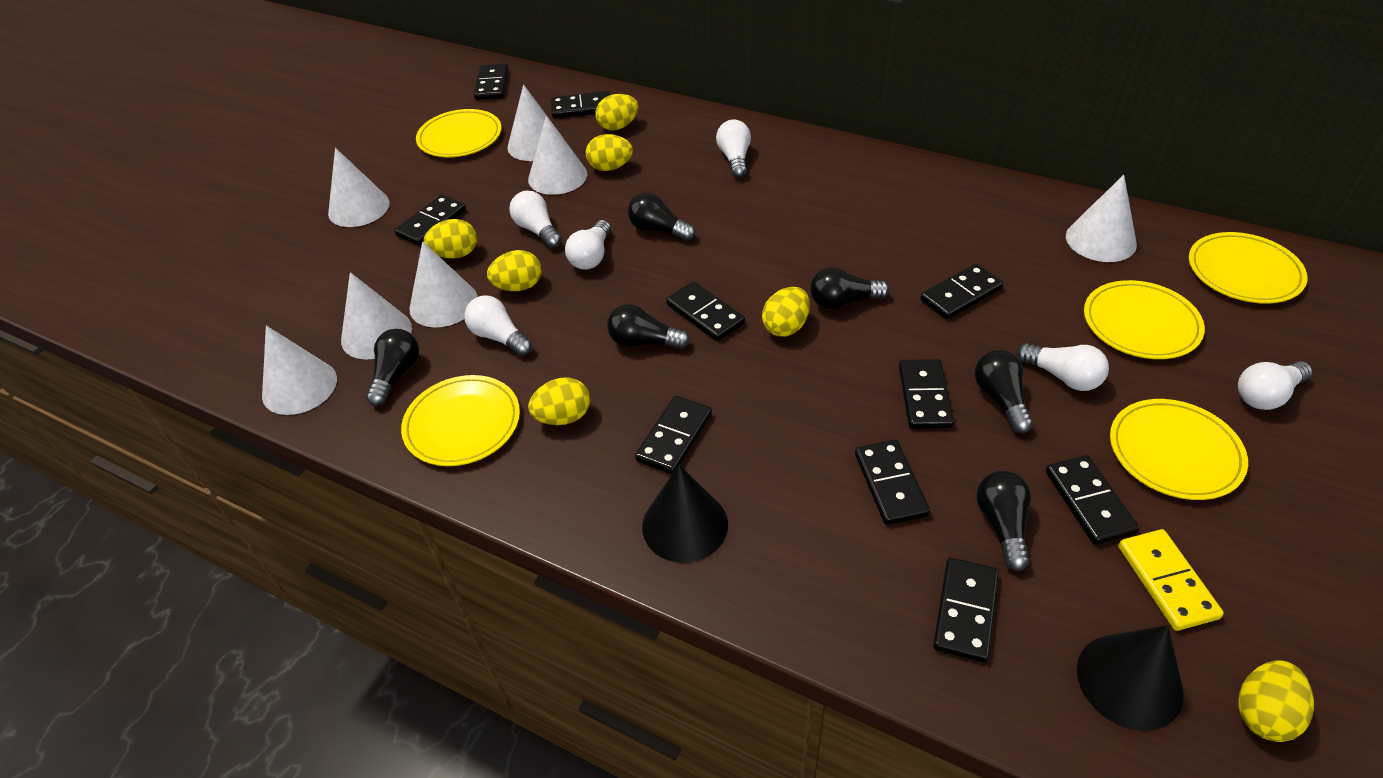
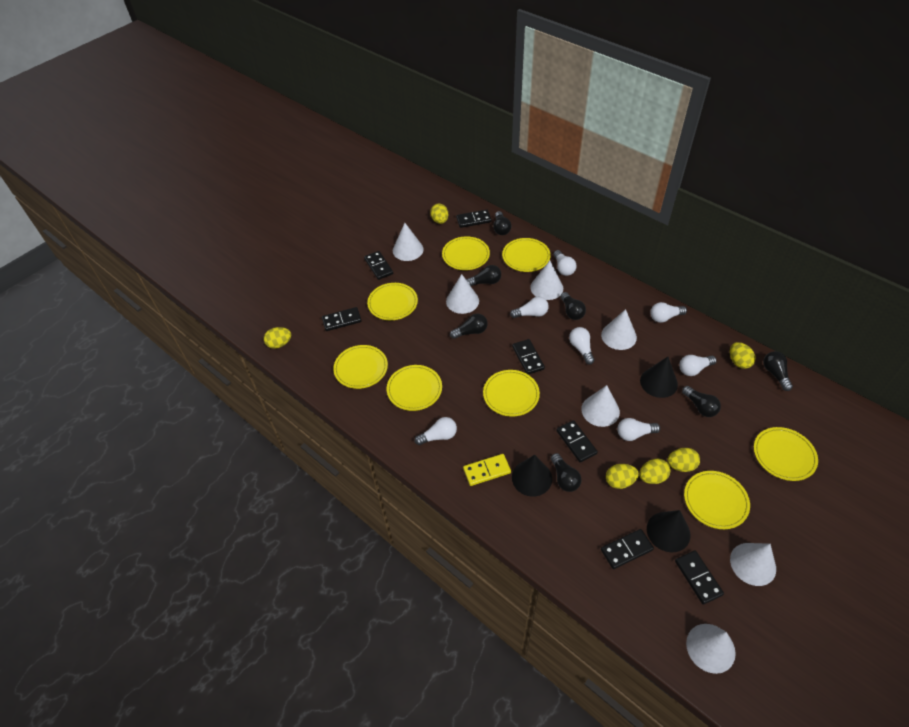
black cone: [642,465,728,563] [1077,625,1184,731] = 2 -> [512,455,552,497] [640,357,678,398] [647,510,690,552] = 3
black domino: [394,195,466,246] [474,64,508,100] [551,91,610,118] [635,396,712,474] [666,281,745,341] [855,440,930,525] [899,359,954,429] [921,264,1003,320] [933,558,999,663] [1046,455,1139,545] = 10 -> [322,307,362,331] [364,251,393,280] [456,210,492,228] [512,339,545,374] [556,420,598,462] [601,529,654,569] [675,551,724,604] = 7
black light bulb: [366,329,419,406] [607,304,690,349] [628,192,695,241] [810,267,890,309] [975,350,1033,433] [976,471,1031,571] = 6 -> [450,313,488,339] [466,265,501,286] [493,211,511,235] [551,453,582,492] [560,292,586,320] [682,386,721,417] [763,351,793,391] = 7
white light bulb: [464,296,532,356] [509,191,562,248] [565,220,611,270] [716,120,751,178] [1017,343,1109,391] [1238,361,1312,410] = 6 -> [415,417,457,445] [510,297,549,318] [553,250,577,276] [569,327,595,365] [618,418,660,441] [650,302,687,323] [679,355,717,376] = 7
yellow egg: [424,219,477,259] [487,250,542,291] [528,377,590,425] [586,134,633,171] [595,94,638,131] [762,287,810,337] [1238,660,1314,742] = 7 -> [264,327,291,349] [430,204,448,224] [606,464,639,489] [639,459,671,484] [667,448,700,472] [730,342,756,369] = 6
yellow plate: [401,375,520,466] [416,109,502,157] [1084,280,1205,359] [1110,399,1248,500] [1189,232,1307,304] = 5 -> [333,345,388,389] [367,283,418,320] [387,365,442,411] [442,236,490,270] [483,370,540,417] [502,238,551,272] [684,471,750,529] [754,427,818,481] = 8

